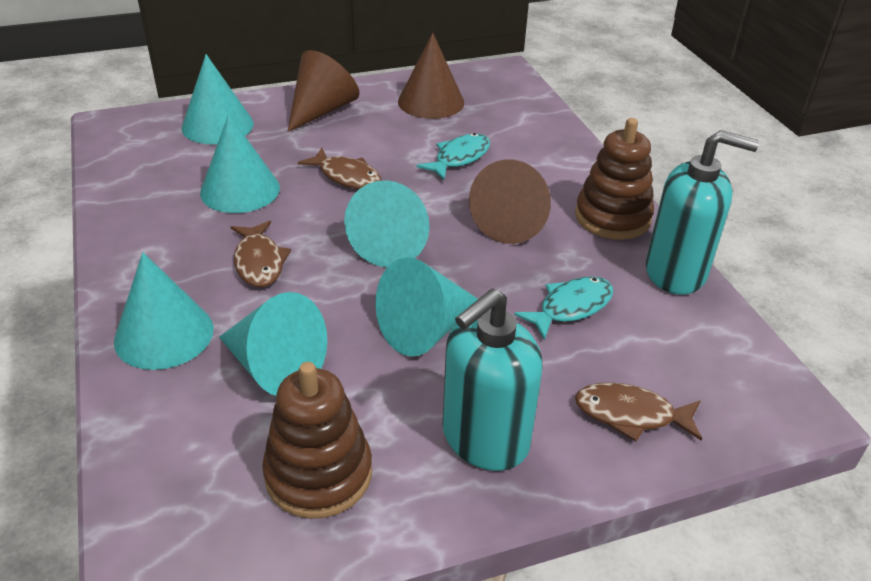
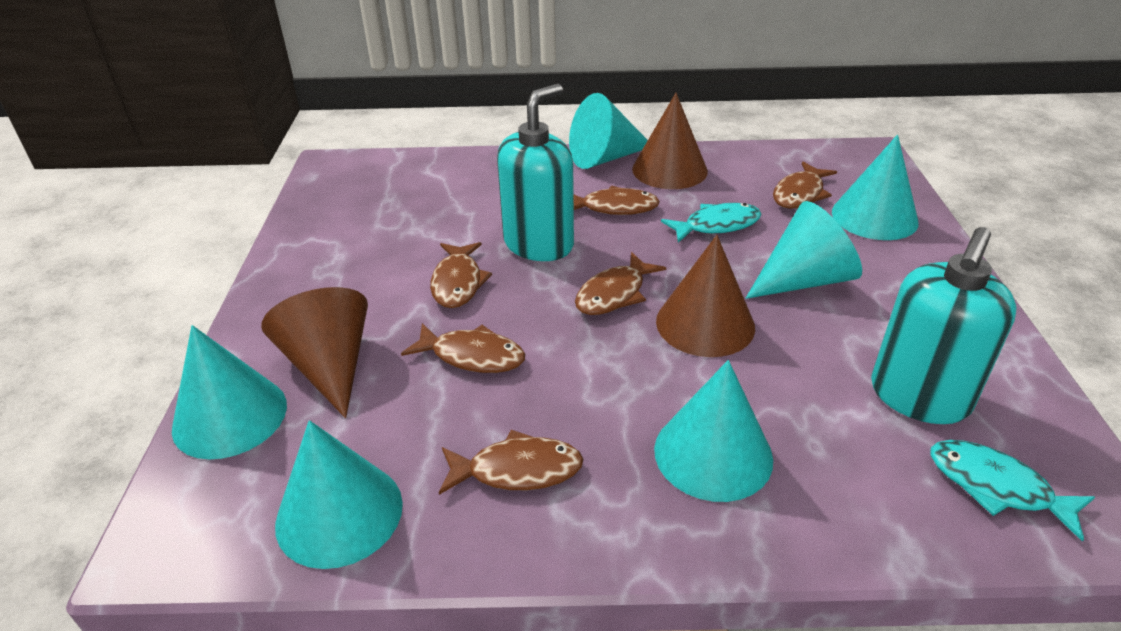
brown fish: [231,221,291,287] [298,148,382,189] [575,382,702,441] = 3 -> [401,323,525,373] [430,242,492,308] [439,430,584,495] [574,186,660,215] [575,252,666,315] [773,162,837,209] = 6
brown stacking toy: [262,362,372,519] [575,118,654,240] = 2 -> none = 0

